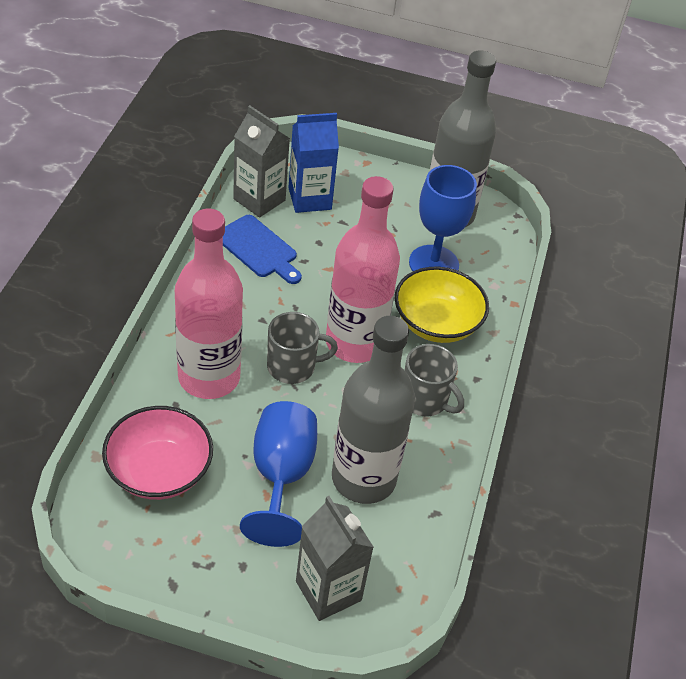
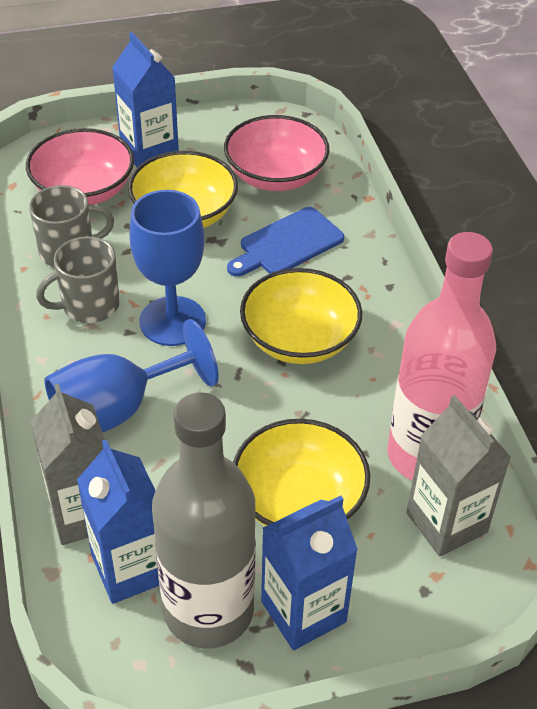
blue carton: [288,113,339,213] = 1 -> [77,440,159,604] [112,32,179,168] [261,495,358,650] = 3
grey bottle: [332,316,415,504] [430,50,496,227] = 2 -> [152,392,256,649] = 1
pink bottle: [175,209,243,399] [326,176,400,363] = 2 -> [388,232,496,481] = 1
pink bowl: [102,406,213,500] = 1 -> [26,128,134,205] [224,115,329,191] = 2
yellow bowl: [395,267,489,343] = 1 -> [128,151,238,228] [233,419,370,526] [240,268,362,364] = 3

